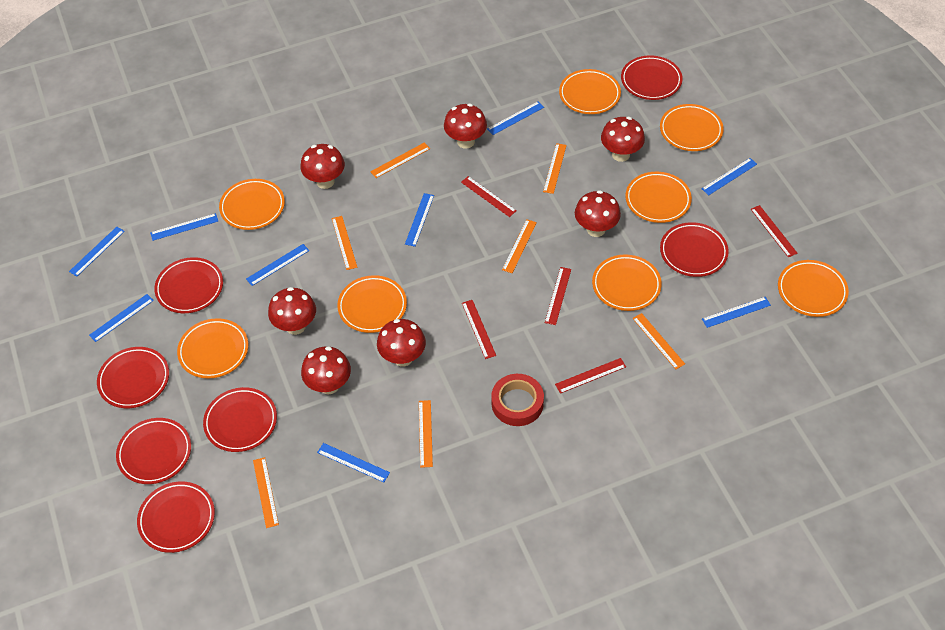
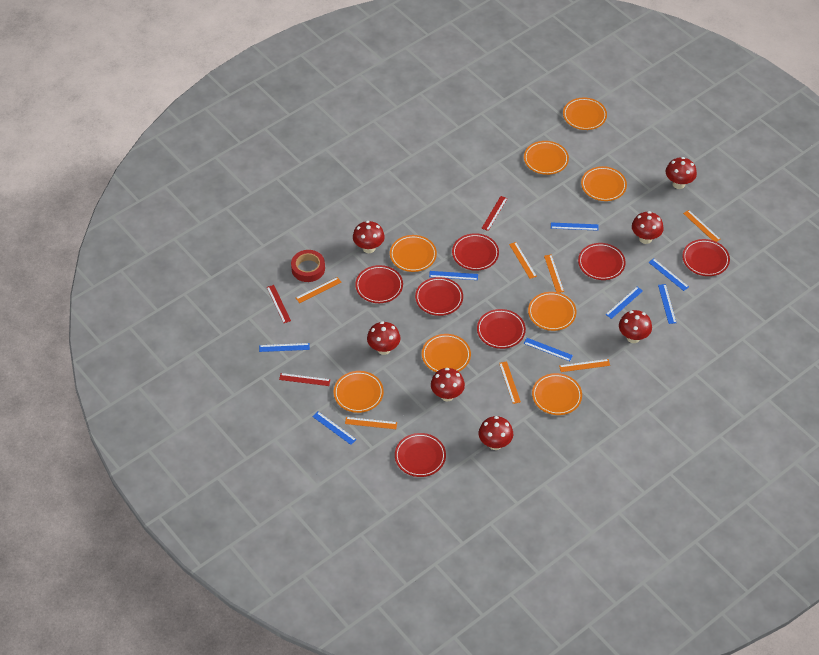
blue ruler: [69,227,125,277] [89,294,154,342] [150,213,218,241] [246,244,309,286] [317,443,390,482] [405,193,434,247] [487,101,544,135] [702,158,757,195] [702,297,771,328] = 9 -> [259,343,310,352] [312,412,357,445] [429,271,478,280] [524,338,573,361] [551,223,599,231] [605,287,643,319] [648,258,689,291] [658,284,676,324] = 8
red ruler: [461,176,517,217] [462,300,496,359] [545,267,571,325] [555,358,626,394] [751,205,798,257] = 5 -> [267,285,291,323] [279,373,331,386] [481,196,508,231] = 3

